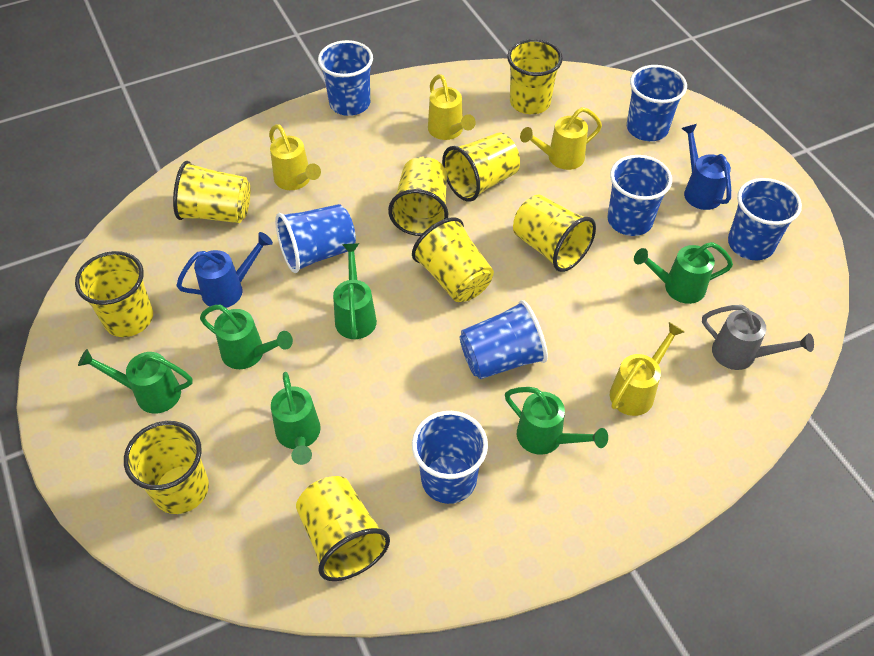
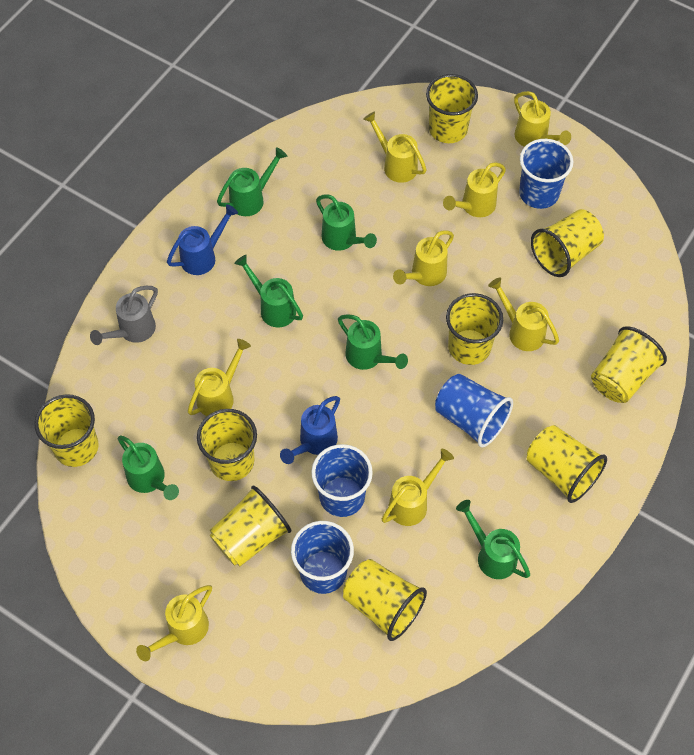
blue cup: [275,204,356,273] [318,40,373,116] [412,411,488,504] [460,300,548,379] [607,155,672,236] [627,65,687,141] [728,178,802,260] = 7 -> [291,521,354,594] [311,444,373,517] [435,374,513,448] [519,139,573,209] = 4
yellow watering can: [269,124,321,190] [428,74,476,140] [520,107,602,170] [610,322,685,416] = 4 -> [136,585,212,661] [188,339,251,416] [363,111,427,183] [382,449,454,526] [393,230,454,286] [443,162,506,217] [488,278,559,351] [514,91,571,147] = 8

